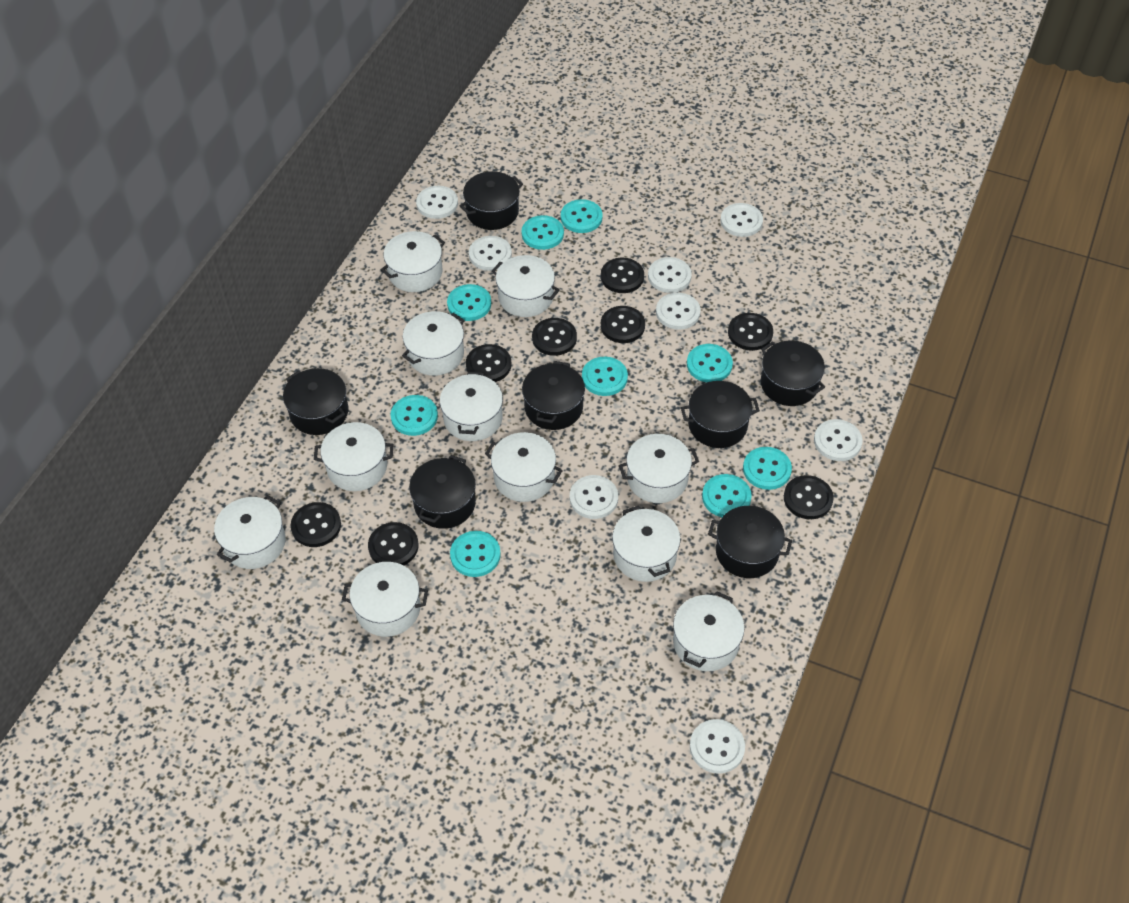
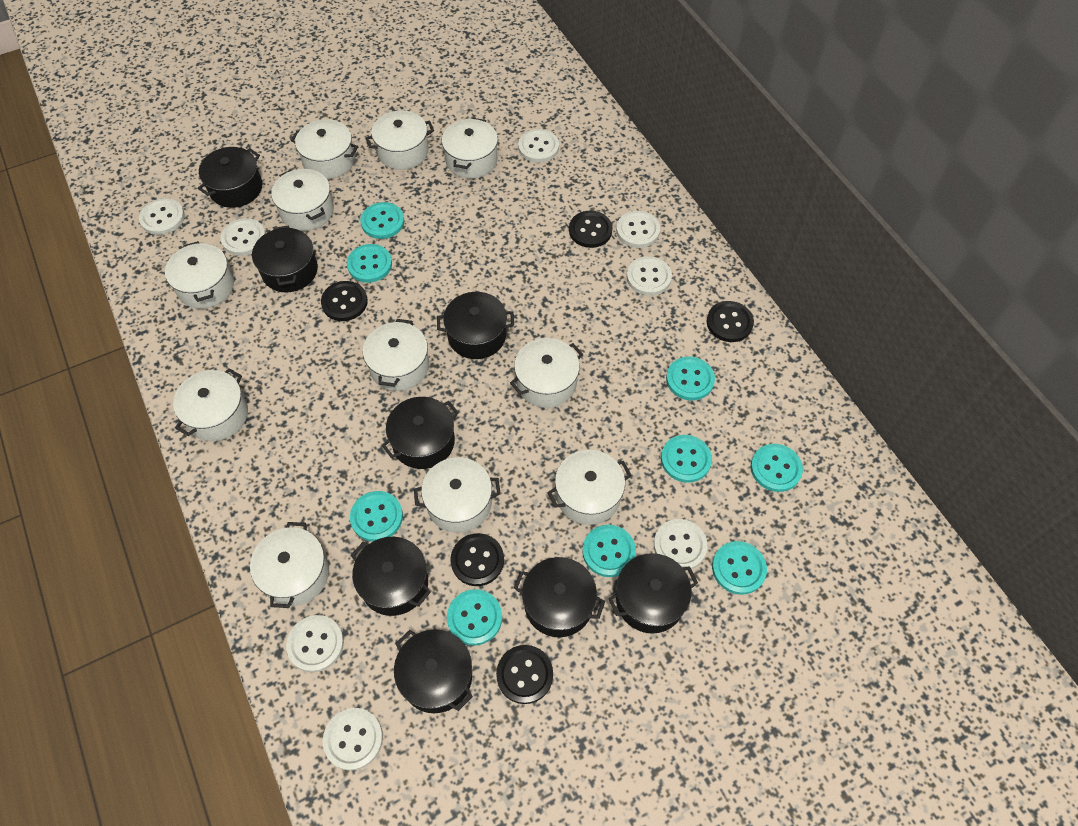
black button: [291,502,341,547] [368,522,419,566] [466,344,511,382] [532,318,577,356] [601,258,644,293] [601,306,645,343] [728,313,773,351] [784,475,834,519] = 8 -> [321,281,368,321] [451,533,504,586] [496,645,553,704] [569,211,613,248] [707,301,754,342] = 5
black pot: [283,368,348,435] [409,455,476,529] [460,171,523,230] [522,361,585,430] [681,381,760,448] [708,506,792,578] [761,341,825,406] = 7 -> [198,147,262,208] [252,226,318,293] [351,537,431,616] [381,397,459,469] [394,629,473,713] [437,292,514,359] [514,557,605,637] [608,553,698,634] = 8

